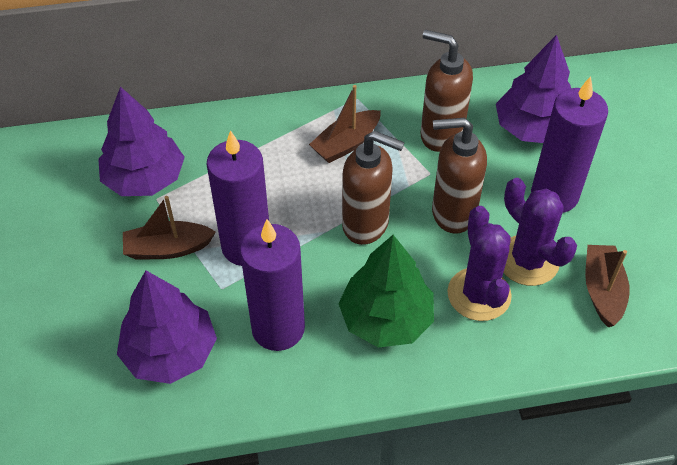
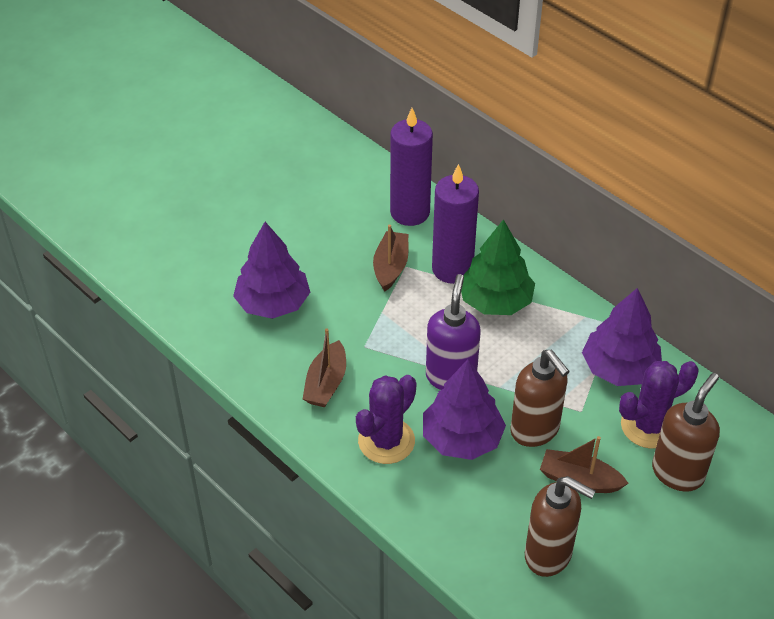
purple candle: [207,130,269,266] [240,219,305,351] [531,76,608,213] = 3 -> [390,108,433,226] [432,164,479,284] = 2
purple soap dispenser: none = 0 -> [426,274,481,390] = 1

